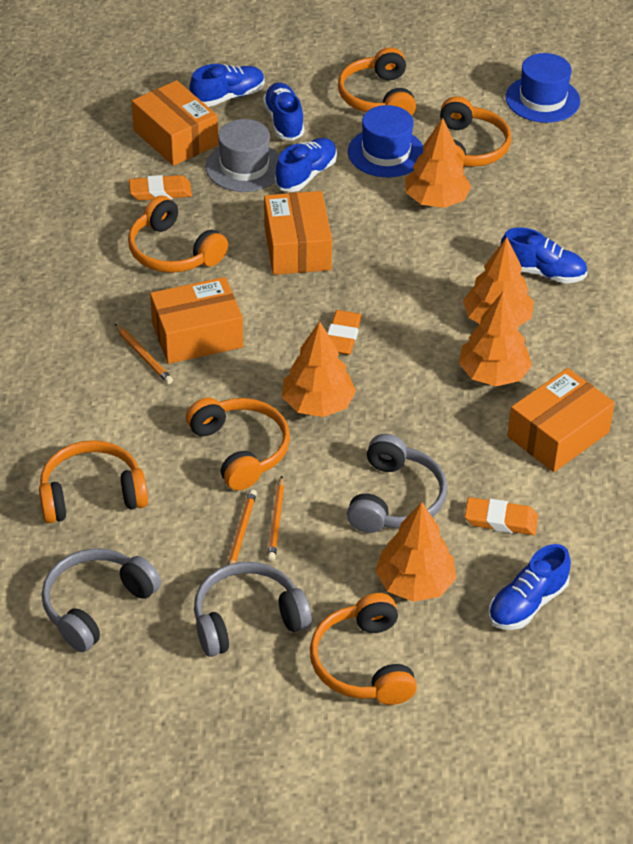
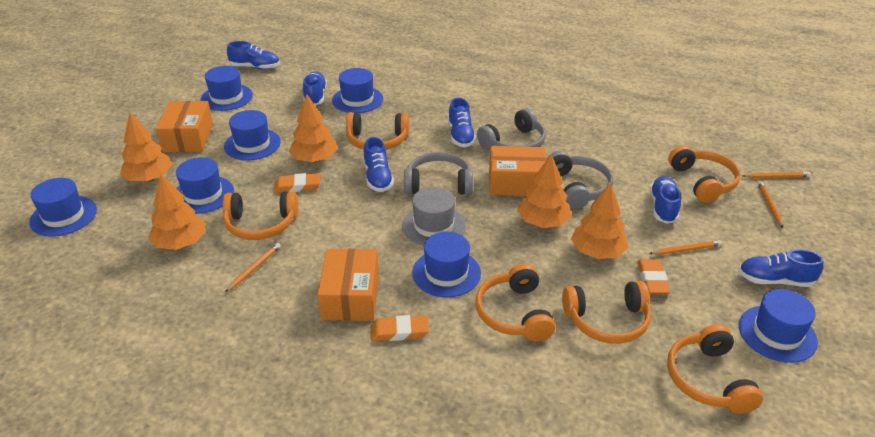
blue hat: [348,105,423,177] [506,53,580,123] = 2 -> [29,178,97,237] [176,157,234,214] [201,66,253,111] [224,110,281,160] [332,68,383,113] [412,232,481,298] [739,289,818,363] = 7
blue shoe: [190,64,265,107] [263,82,304,141] [275,138,337,192] [489,544,571,630] [500,227,587,283] = 5 -> [227,41,280,69] [303,71,327,105] [363,137,394,192] [448,98,476,148] [650,176,681,224] [738,249,824,287] = 6
orange box: [132,80,218,166] [150,277,243,364] [264,191,332,275] [507,368,615,472] = 4 -> [156,101,213,152] [317,249,379,321] [489,146,547,196] = 3
orange pencil: [115,324,173,384] [228,489,257,565] [267,476,284,561] = 3 -> [225,243,281,292] [649,240,722,255] [743,172,811,178] [758,181,783,228] = 4

